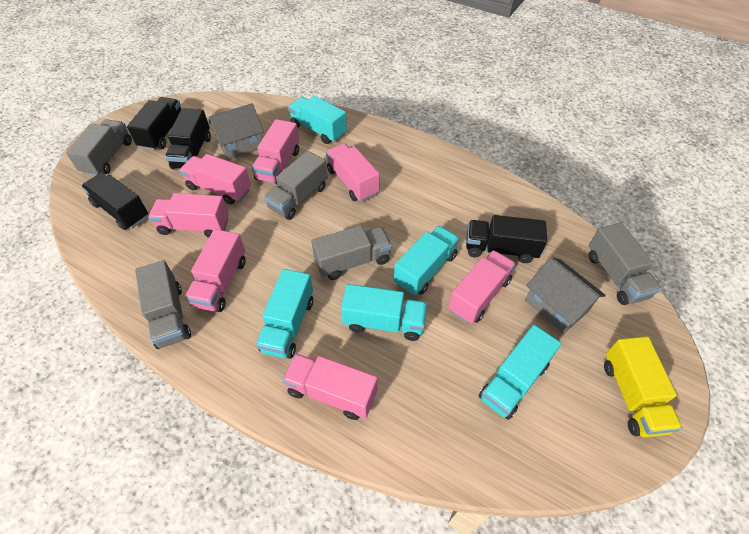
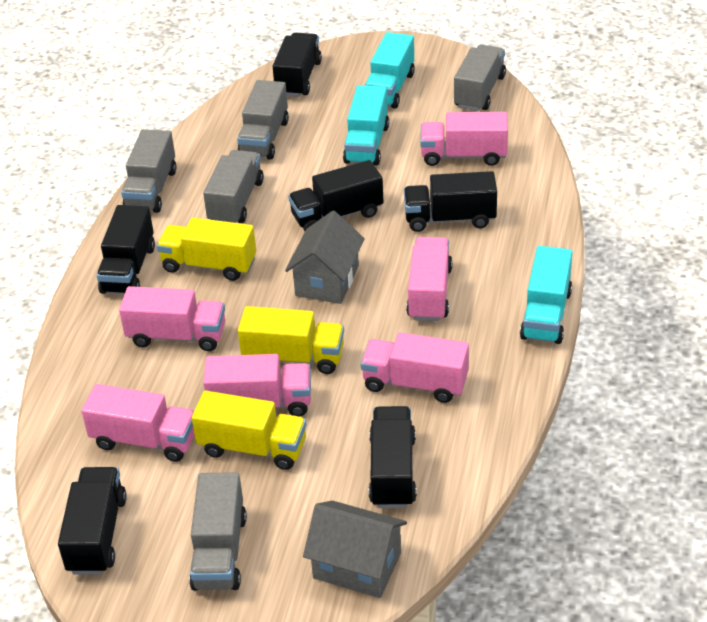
black truck: [81,173,148,230] [127,97,181,151] [165,108,211,169] [466,215,547,263] = 4 -> [58,467,127,574] [97,205,155,294] [272,32,322,97] [288,160,383,231] [369,406,417,508] [404,171,497,232] = 6
pink truck: [148,193,229,238] [179,154,251,204] [185,229,246,312] [252,119,299,184] [282,353,378,420] [326,143,380,202] [448,250,516,324] = 7 -> [82,384,195,462] [119,286,225,351] [203,354,311,417] [361,332,469,403] [406,237,453,321] [420,112,508,166] = 6
turquoise truck: [256,269,313,359] [288,96,347,144] [341,284,427,341] [394,226,460,295] [479,325,561,420] = 5 -> [343,85,389,165] [365,32,415,109] [520,246,572,344] = 3
yellow truck: [604,336,682,437] = 1 -> [157,218,256,281] [192,391,307,470] [238,306,344,374] = 3

